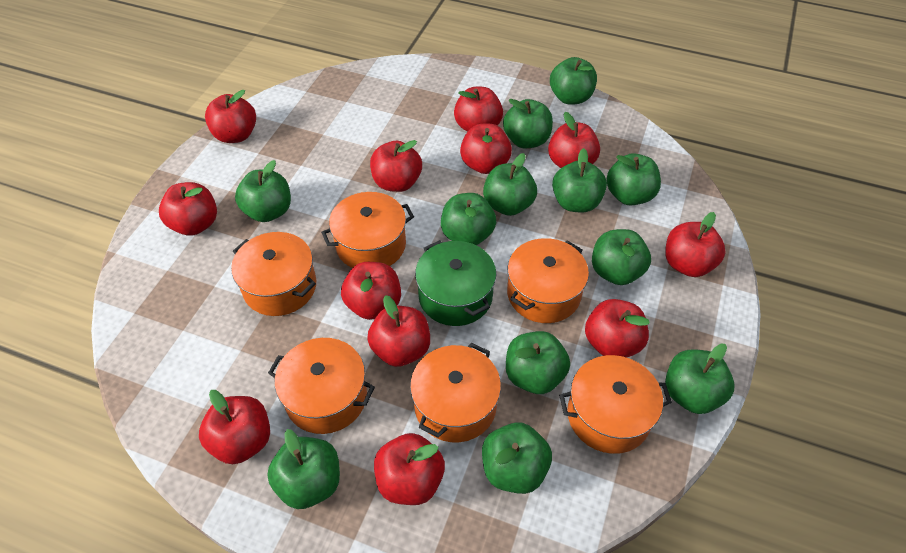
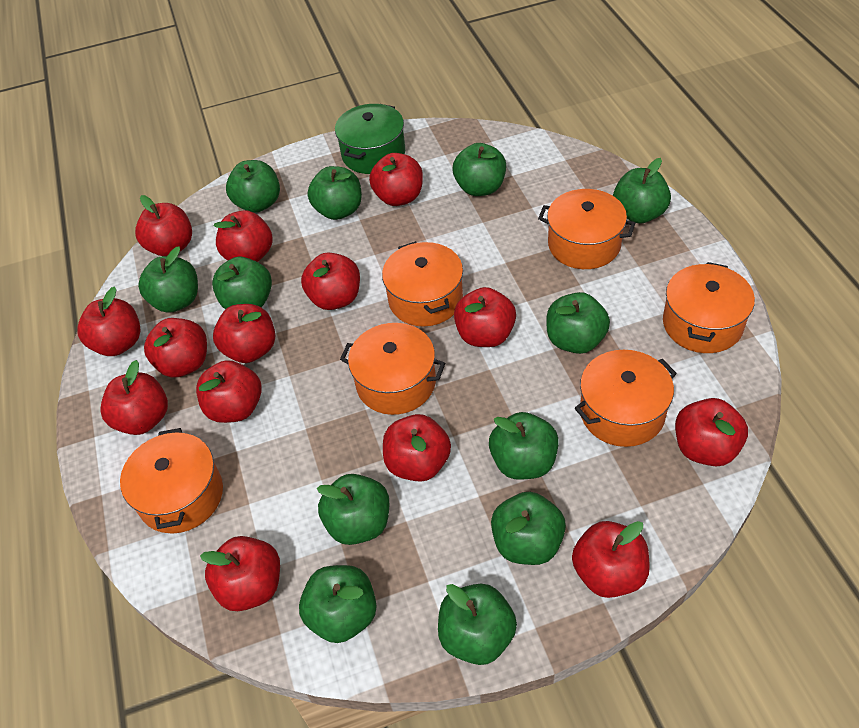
red apple: [159,182,217,236] [199,390,270,464] [205,90,256,143] [341,262,401,320] [367,295,430,367] [370,140,422,192] [374,433,445,505] [454,87,503,132] [460,124,512,174] [548,112,600,168] [585,299,650,358] [665,212,726,277] = 12 -> [78,287,140,356] [100,360,168,435] [135,195,192,256] [144,318,207,378] [196,360,262,423] [200,536,280,611] [213,210,273,262] [213,304,275,363] [301,253,360,310] [369,153,423,206] [383,414,451,482] [454,287,516,347] [572,521,650,598] [675,398,748,466] = 14

